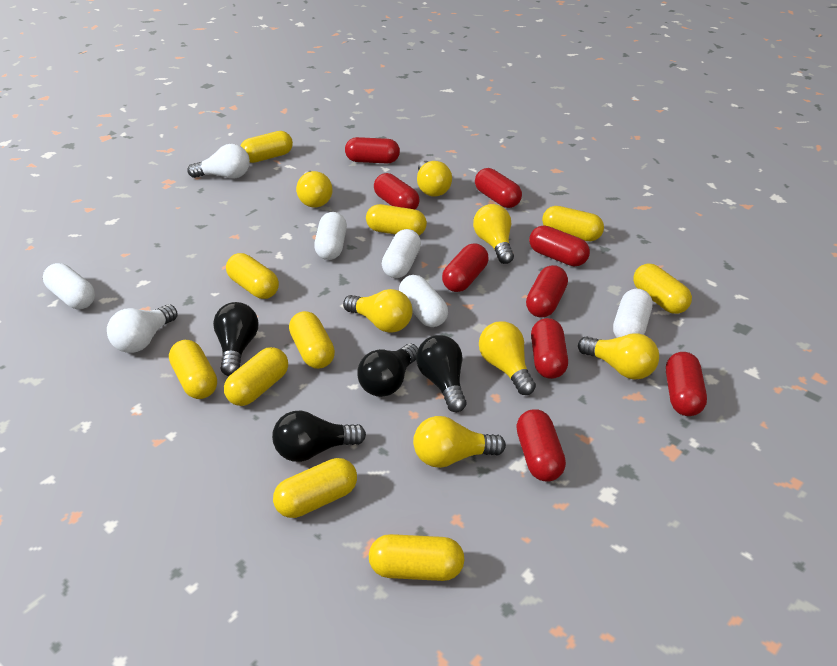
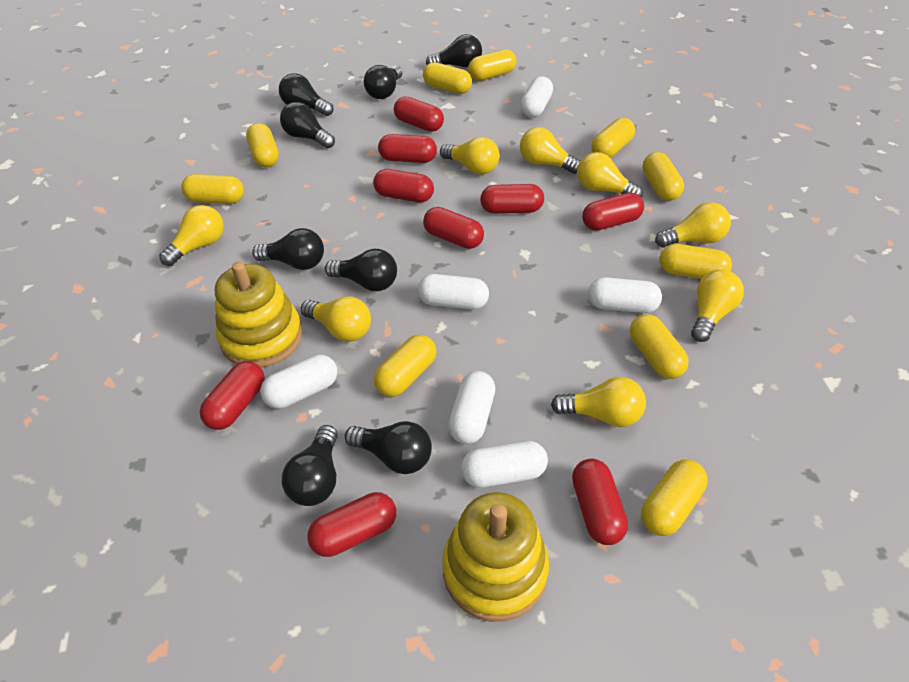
black light bulb: [213,302,258,376] [272,411,366,462] [358,344,418,397] [416,335,466,412] = 4 -> [252,228,324,270] [279,73,334,116] [280,102,335,148] [282,425,338,506] [325,249,397,291] [345,421,432,474] [364,65,403,99] [426,34,482,67] = 8
white capsule: [43,263,95,309] [314,212,347,260] [382,229,421,278] [399,275,448,327] [613,288,652,338] = 5 -> [261,355,337,409] [418,274,489,310] [448,371,495,444] [461,441,548,488] [520,76,553,118] [588,277,662,313] = 6
white light bulb: [107,304,178,353] [187,144,250,178] = 2 -> none = 0
yellow light bulb: [296,171,333,208] [343,289,413,333] [413,416,506,468] [417,161,452,197] [473,204,514,264] [479,321,536,395] [578,333,659,380] = 7 -> [159,205,224,266] [301,296,371,342] [440,137,500,175] [520,127,580,174] [551,377,646,427] [577,152,643,198] [655,202,731,248] [691,270,744,342] = 8
yellow stacking toy: none = 0 -> [215,262,302,368] [442,492,549,622] = 2

